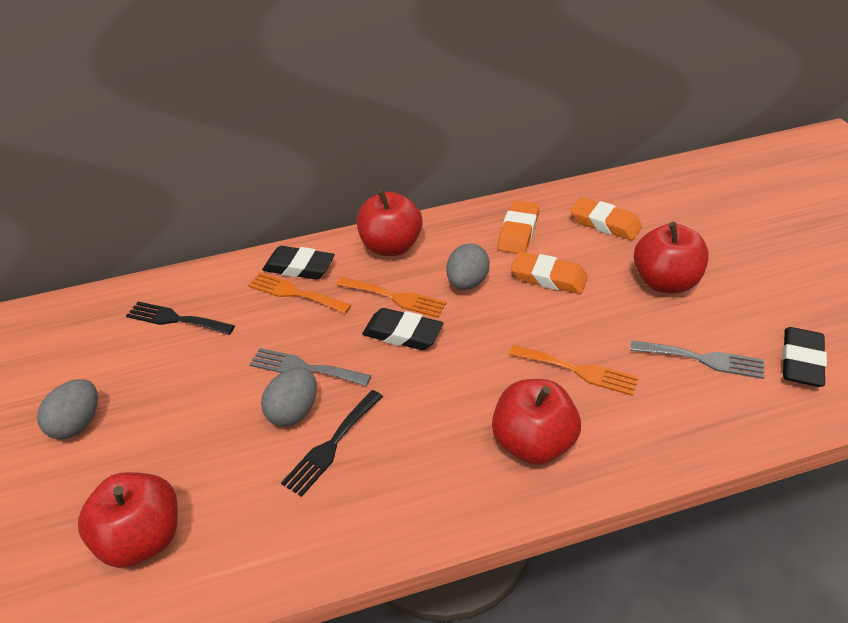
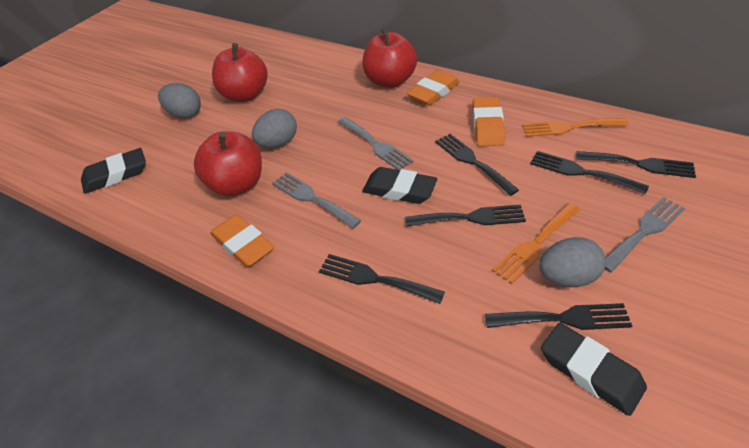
black fork: [126,302,235,335] [281,390,383,497] = 2 -> [319,254,445,304] [405,205,526,227] [435,134,519,196] [485,303,632,330] [530,151,649,195] [576,151,696,178] = 6
grey fork: [249,348,371,386] [630,340,764,379] = 2 -> [272,172,361,229] [338,117,413,170] [605,197,685,273] = 3
orange fork: [248,273,351,314] [337,277,446,318] [509,345,639,396] = 3 -> [492,203,580,284] [522,118,629,137] = 2
red apple: [78,472,178,568] [357,189,422,256] [492,379,581,465] [634,222,709,293] = 4 -> [194,131,262,197] [212,43,268,102] [362,27,417,88] = 3

